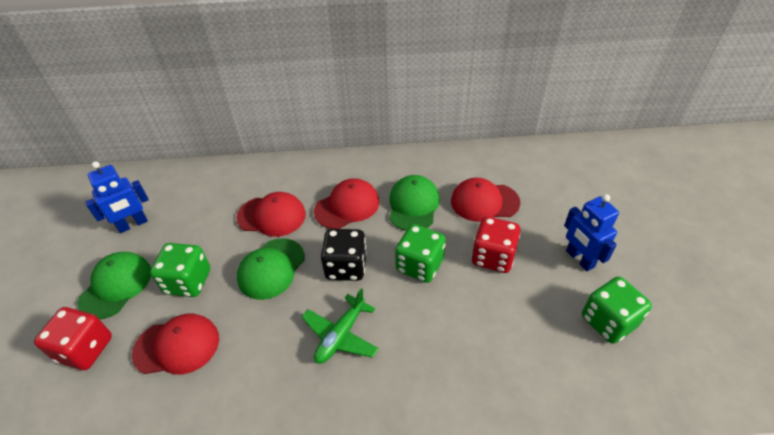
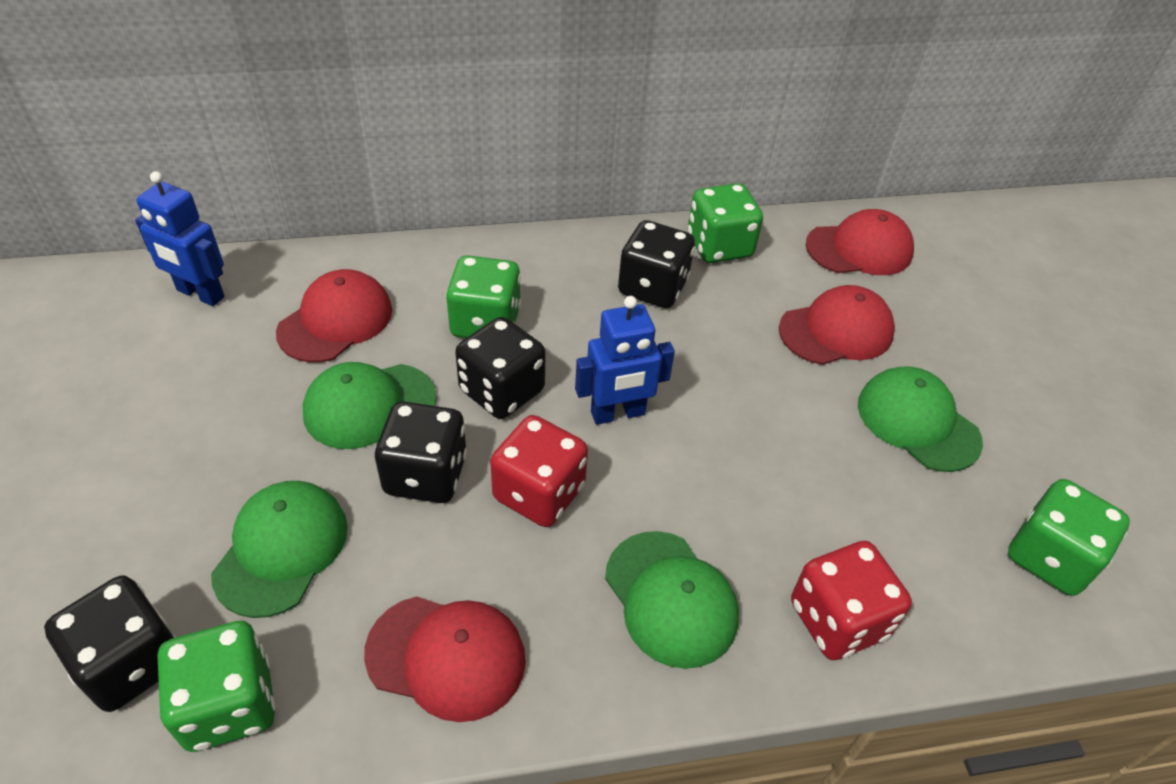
black dice: [321,229,367,281] = 1 -> [44,575,176,712] [375,401,467,503] [455,317,546,419] [618,220,695,308] = 4
green cap: [78,252,151,319] [237,238,305,300] [389,175,440,231] = 3 -> [211,481,348,618] [302,362,437,449] [605,531,739,669] [858,366,983,472] = 4
green dice: [150,243,210,297] [395,224,446,283] [582,276,652,344] = 3 -> [158,621,276,752] [446,255,521,338] [688,183,763,263] [1008,479,1130,596] = 4
green plane: [302,288,379,364] = 1 -> none = 0

